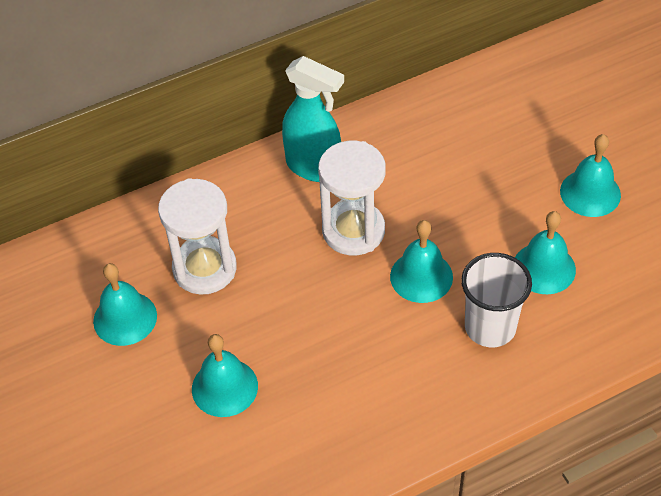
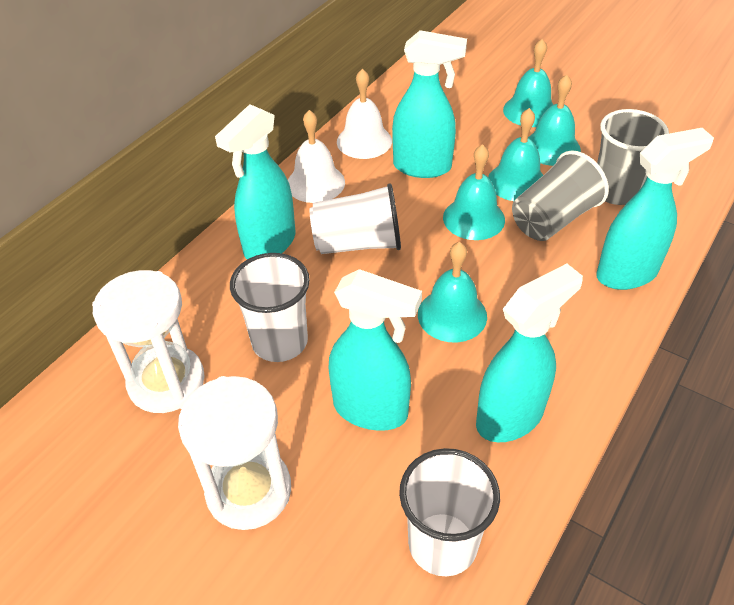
grey cup: none = 0 -> [512,150,609,241] [597,109,669,205] = 2
turquoise spray bottle: [282,56,344,182] = 1 -> [215,104,296,259] [329,269,422,431] [392,30,467,178] [476,264,583,442] [596,128,714,290] = 5
white bell: none = 0 -> [288,110,345,203] [337,69,392,159] = 2
white cup: [461,253,532,347] = 1 -> [230,253,310,362] [310,183,401,254] [399,448,500,576] = 3

